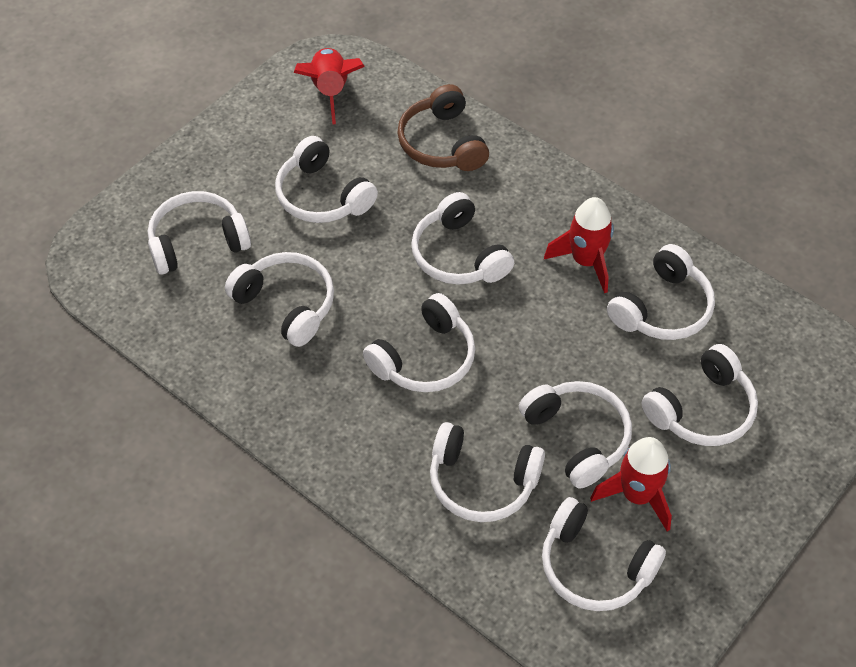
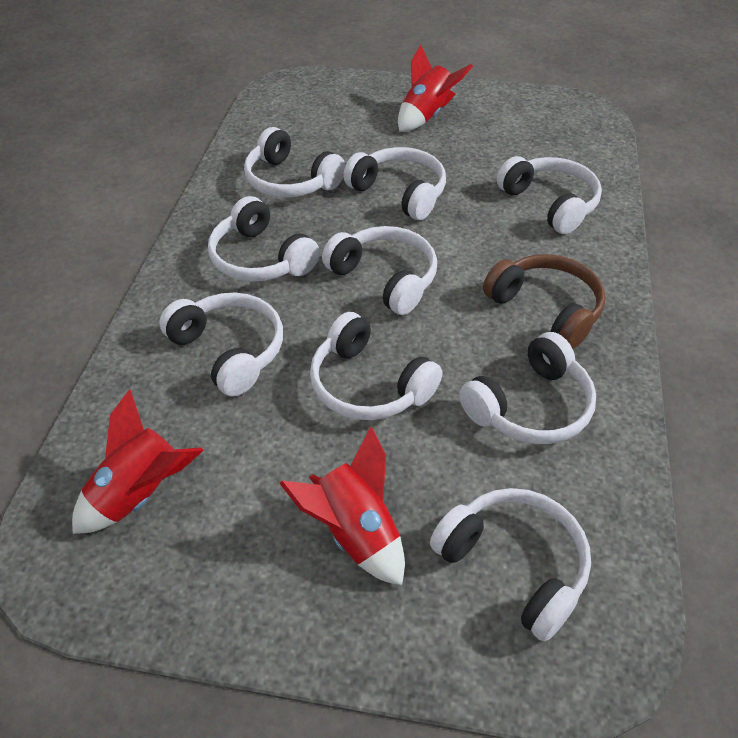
white headphones: [148,191,251,275] [225,252,334,347] [275,136,378,223] [363,293,475,392] [411,192,514,285] [430,422,545,522] [519,381,632,489] [542,497,666,611] [607,244,715,340] [642,344,758,446] = 10 -> [159,293,283,396] [208,196,320,282] [244,127,345,197] [310,312,443,420] [322,226,437,315] [343,147,446,220] [430,488,591,642] [459,332,596,444] [497,156,602,234] = 9

